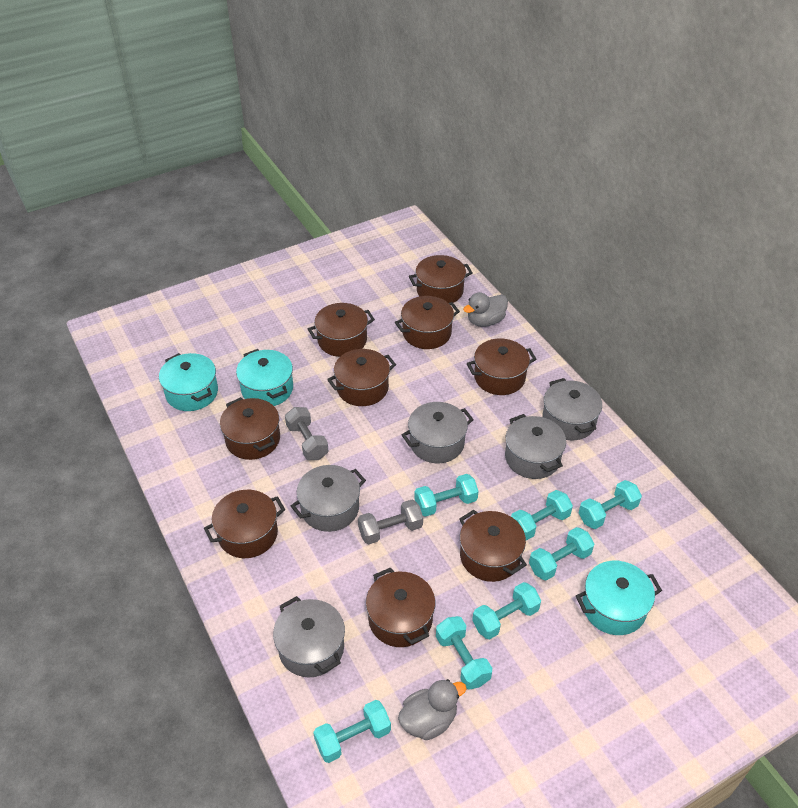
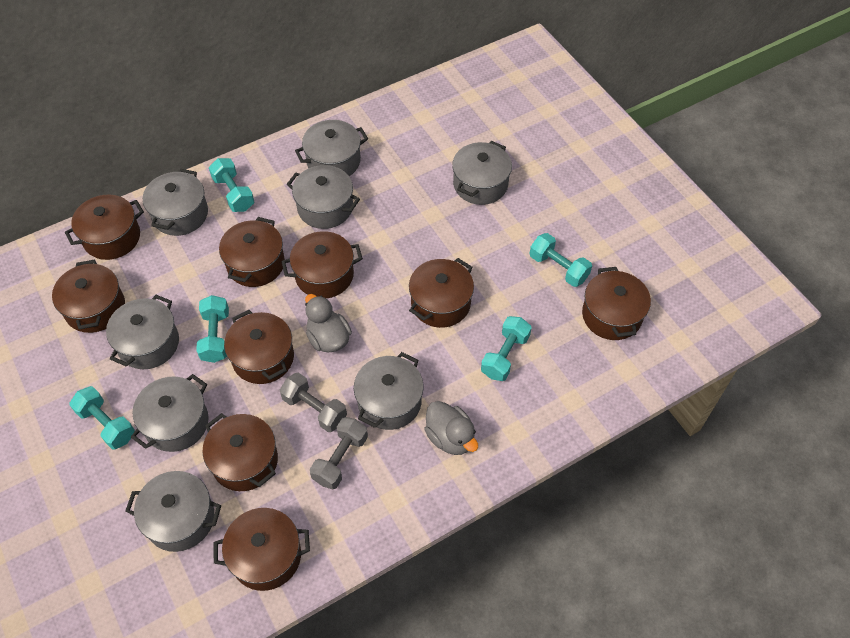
grey pot: [273,596,345,677] [291,465,366,532] [402,402,474,463] [505,414,566,479] [542,378,602,440] = 5 -> [106,295,179,369] [125,471,221,552] [131,374,209,452] [143,169,208,236] [286,165,360,229] [295,120,368,176] [354,352,423,430] [452,141,512,205] = 8
turquoise dumbbell: [313,700,391,763] [414,474,479,517] [436,616,492,690] [472,582,541,639] [511,490,573,541] [529,527,594,581] [579,480,642,529] = 7 -> [69,386,135,449] [196,295,229,363] [209,158,254,212] [481,316,532,381] [529,233,592,287] = 5
turquoise pot: [159,353,218,411] [236,349,293,406] [576,561,662,635] = 3 -> none = 0

